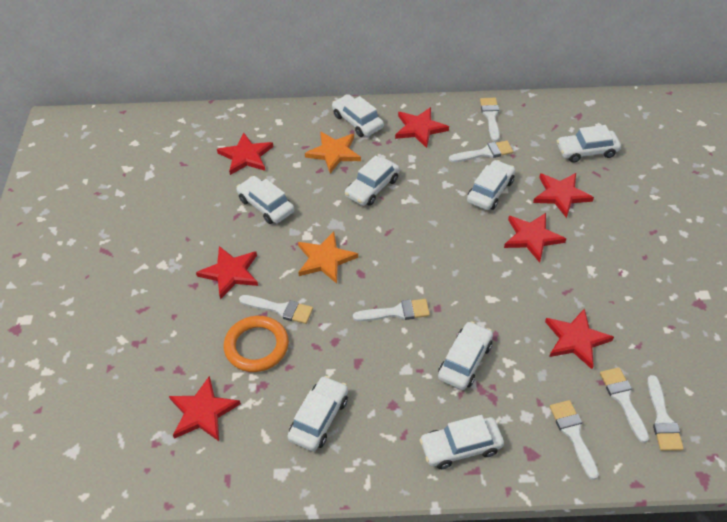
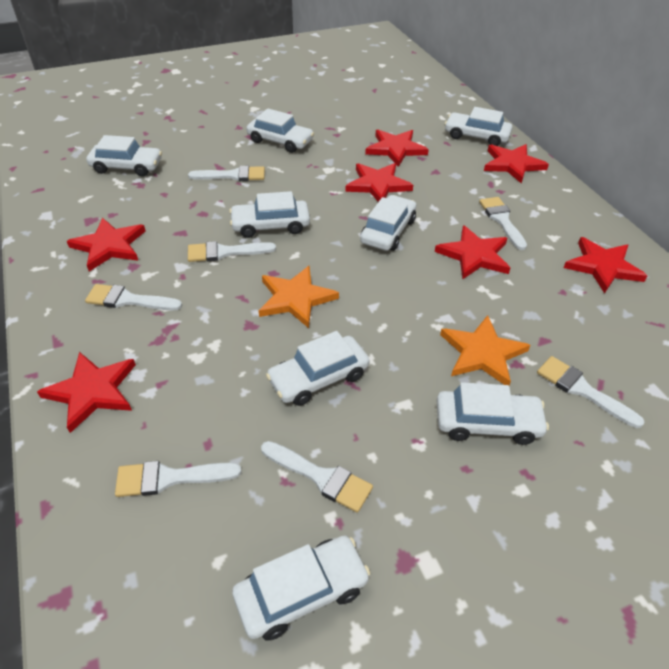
orange ring: [223,316,289,372] = 1 -> none = 0

